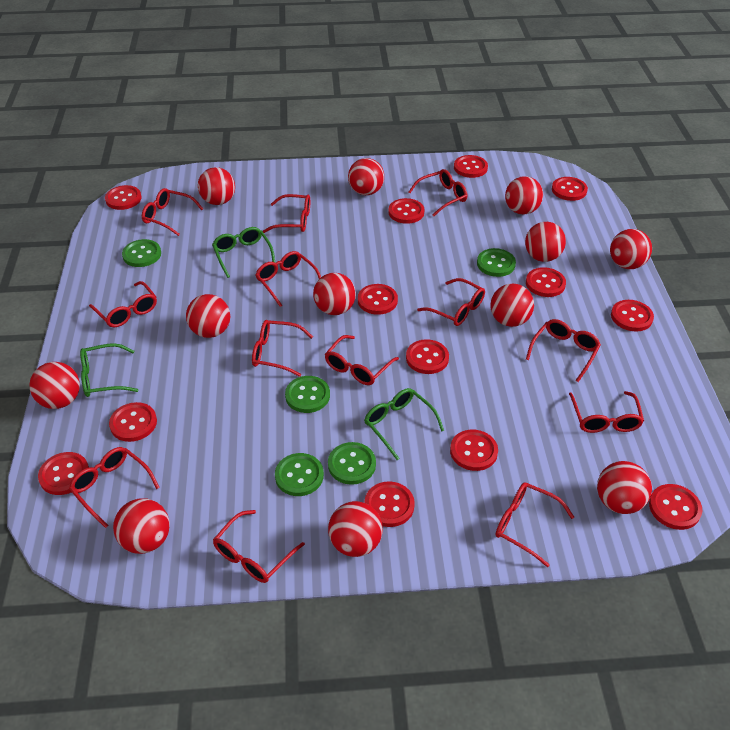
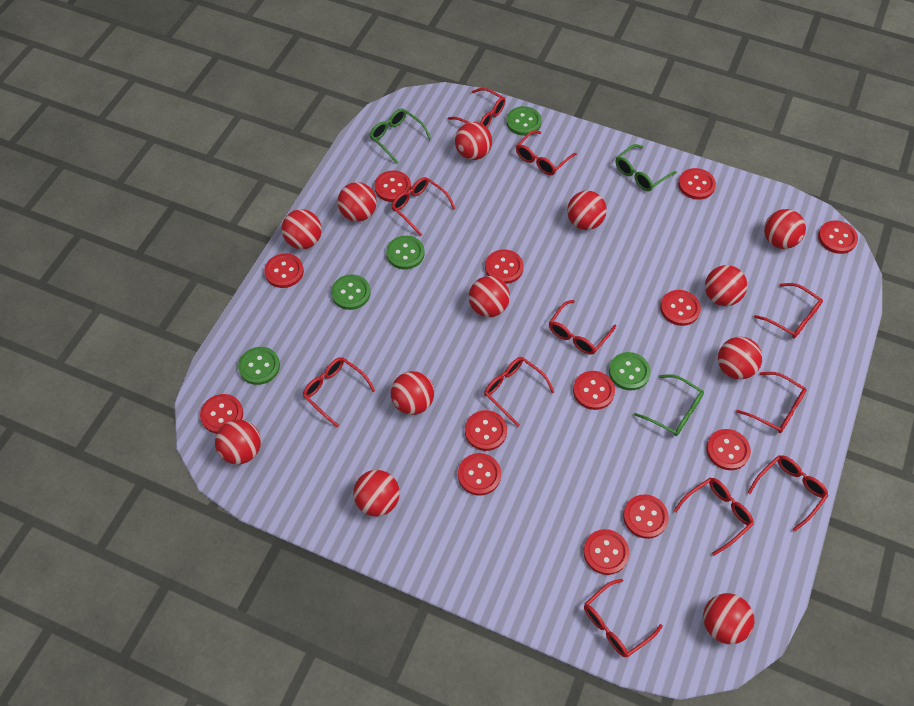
red glasses: [69,447,160,528] [89,281,157,327] [142,188,203,236] [213,510,305,583] [252,320,313,377] [255,251,321,307] [262,194,310,233] [325,335,399,385] [409,169,467,216] [417,278,485,326] [495,482,574,567] [526,319,601,382] [569,391,644,433] = 13 -> [303,357,375,427] [391,177,456,236] [448,88,505,127] [484,357,554,427] [516,130,577,175] [549,300,616,355] [584,579,663,657] [674,478,754,556] [736,372,807,433] [747,455,828,532] [754,283,823,338] = 11

